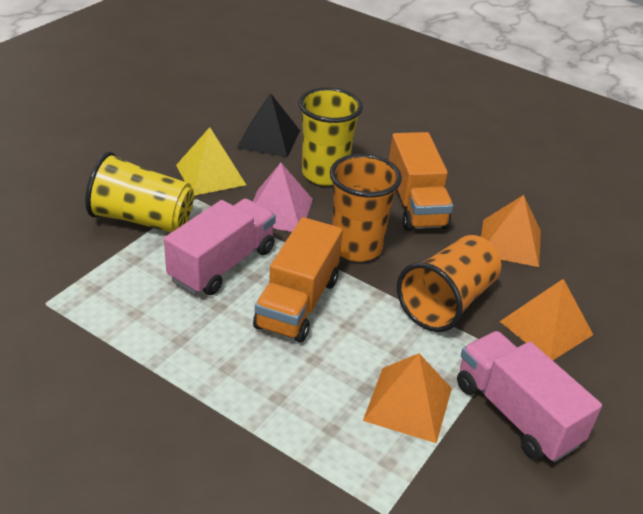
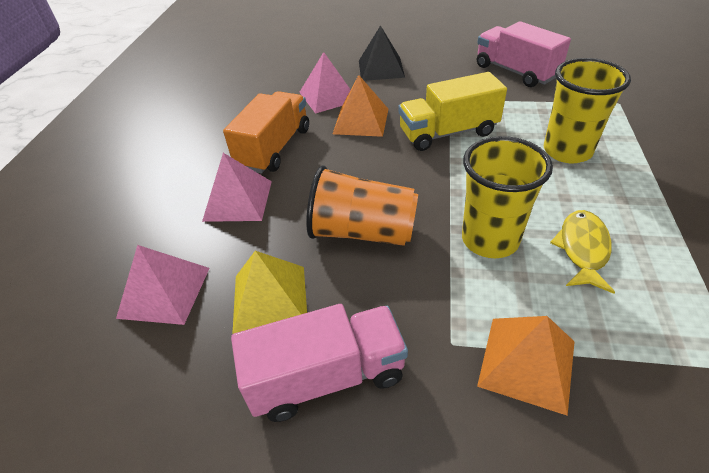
orange cup: [330,154,402,262] [397,235,501,332] = 2 -> [306,166,418,246] = 1
orange pyramid: [363,353,452,443] [481,195,541,267] [500,279,593,360] = 3 -> [333,75,388,137] [477,316,575,416] = 2
orange truck: [253,217,343,343] [389,132,453,231] = 2 -> [223,91,309,173] = 1
pink pyramid: [253,163,313,232] = 1 -> [116,245,210,325] [202,153,272,222] [299,52,351,114] = 3
yellow fish: none = 0 -> [550,210,615,294] = 1
yellow truck: none = 0 -> [398,72,507,151] = 1

